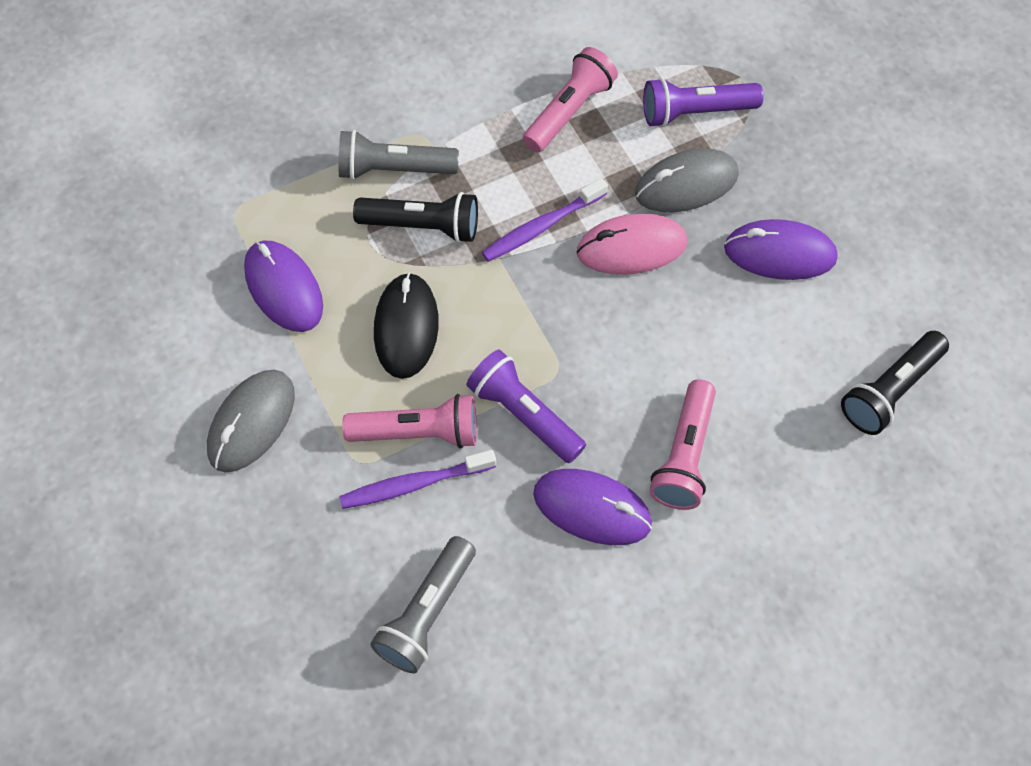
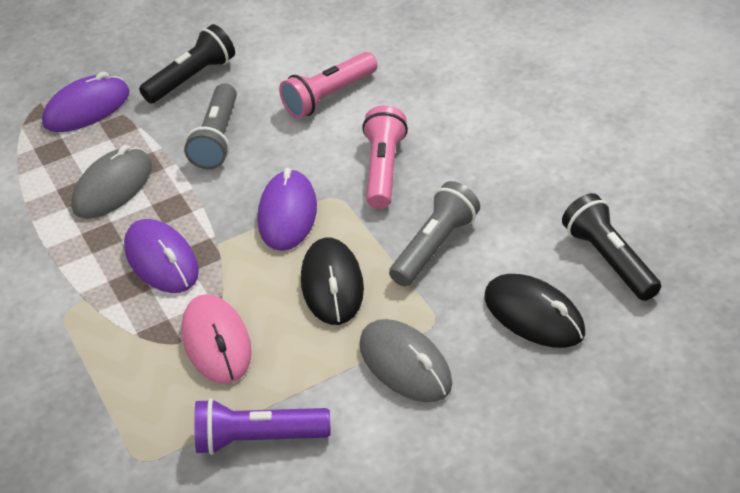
black mouse: [374,272,439,379] = 1 -> [301,238,364,325] [484,274,585,348] = 2
pink flashlight: [342,394,477,449] [523,47,618,152] [650,379,716,510] = 3 -> [279,52,378,118] [362,105,408,209] = 2
purple flashlight: [466,349,586,463] [643,78,763,127] = 2 -> [194,398,330,455] = 1
purple toothbrush: [339,450,496,509] [482,178,608,262] = 2 -> none = 0

